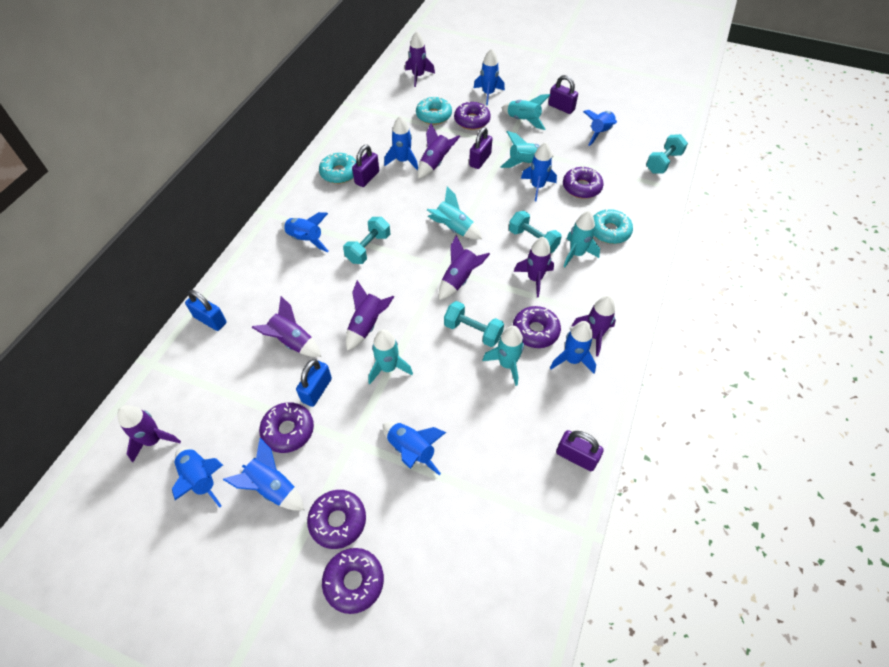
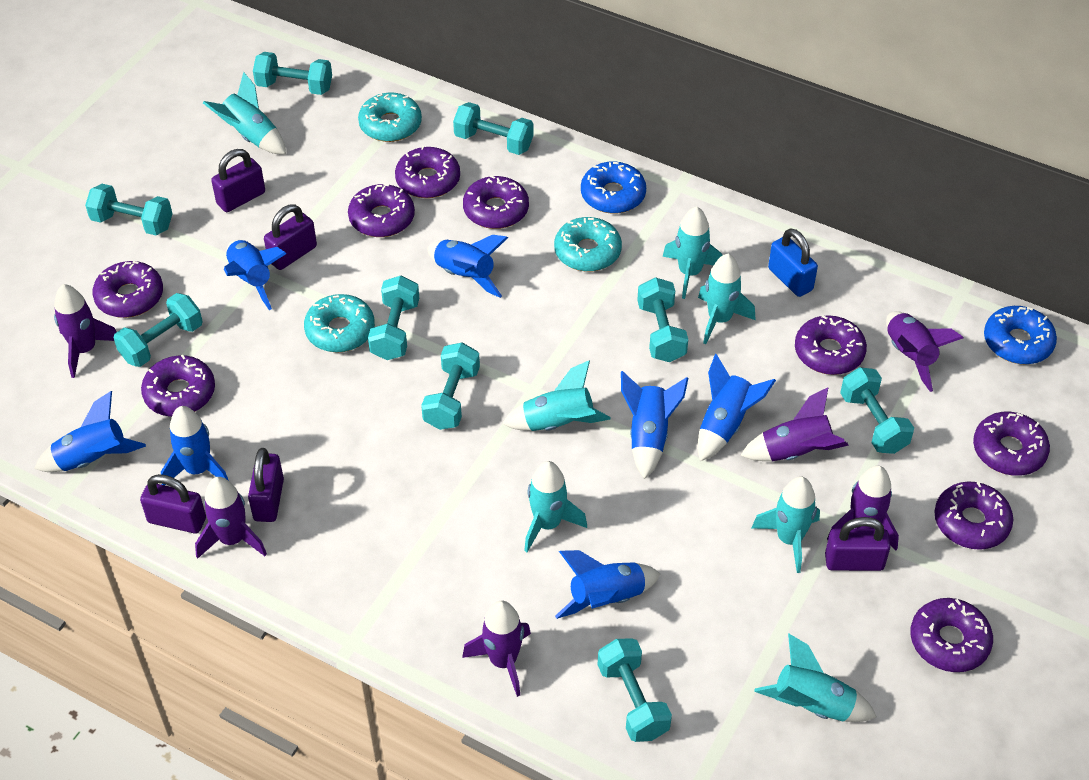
blue donut: none = 0 -> [581,161,646,214] [984,306,1057,364] = 2
blue padlock: [185,290,227,331] [296,359,332,407] = 2 -> [768,228,818,297] = 1
blue rocket: [172,447,223,508] [223,438,304,510] [281,212,328,252] [383,422,446,475] [384,116,418,170] [474,48,505,105] [521,142,557,201] [550,321,596,373] [583,110,617,146] = 9 -> [34,391,146,472] [161,406,229,485] [224,240,287,310] [427,235,508,298] [555,550,660,619] [621,371,688,479] [697,354,776,461] = 7
purple donut: [259,402,314,453] [307,490,366,549] [322,548,384,614] [454,101,491,130] [513,306,561,348] [563,166,604,199] = 6 -> [92,261,163,318] [141,355,215,417] [348,184,415,237] [395,145,460,198] [463,175,529,229] [795,315,867,375] [910,598,993,672] [934,482,1013,550] [973,412,1050,476] = 9
purple padlock: [352,145,379,187] [469,127,492,169] [548,75,578,114] [556,430,604,471] = 4 -> [140,474,206,534] [211,149,265,212] [248,448,284,522] [264,204,317,270] [825,517,891,571] = 5
purple rocket: [117,405,181,462] [251,296,321,357] [346,280,394,351] [405,31,435,87] [418,124,460,179] [439,235,490,300] [514,237,554,297] [572,295,616,357] = 8 -> [54,284,117,378] [195,477,267,559] [462,601,531,697] [740,388,849,461] [827,466,899,551] [886,311,964,392] = 6
turquoise dumbbell: [343,217,390,264] [444,301,504,347] [509,211,562,253] [646,134,688,174] = 4 -> [85,184,173,236] [114,293,203,367] [253,52,332,95] [368,276,419,360] [421,342,480,430] [453,102,533,155] [597,639,672,742] [637,277,688,362] [840,367,914,454] = 9
turquoise rocket: [368,329,413,384] [427,186,482,240] [482,326,524,386] [501,131,554,168] [502,94,550,130] [563,211,600,267] = 6 -> [203,72,286,154] [502,360,611,431] [524,461,587,552] [663,206,722,299] [698,254,756,344] [751,476,820,573] [754,633,877,722] = 7

